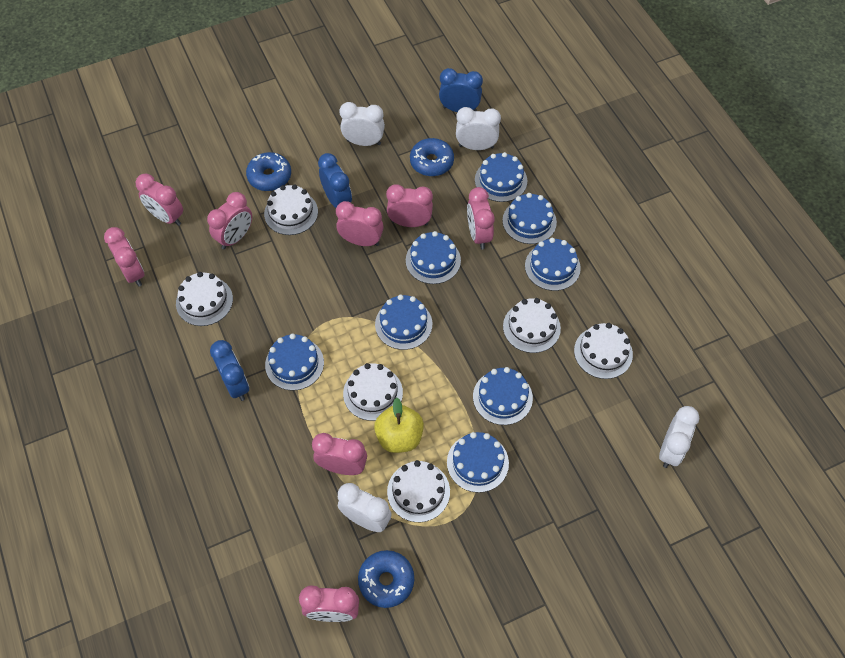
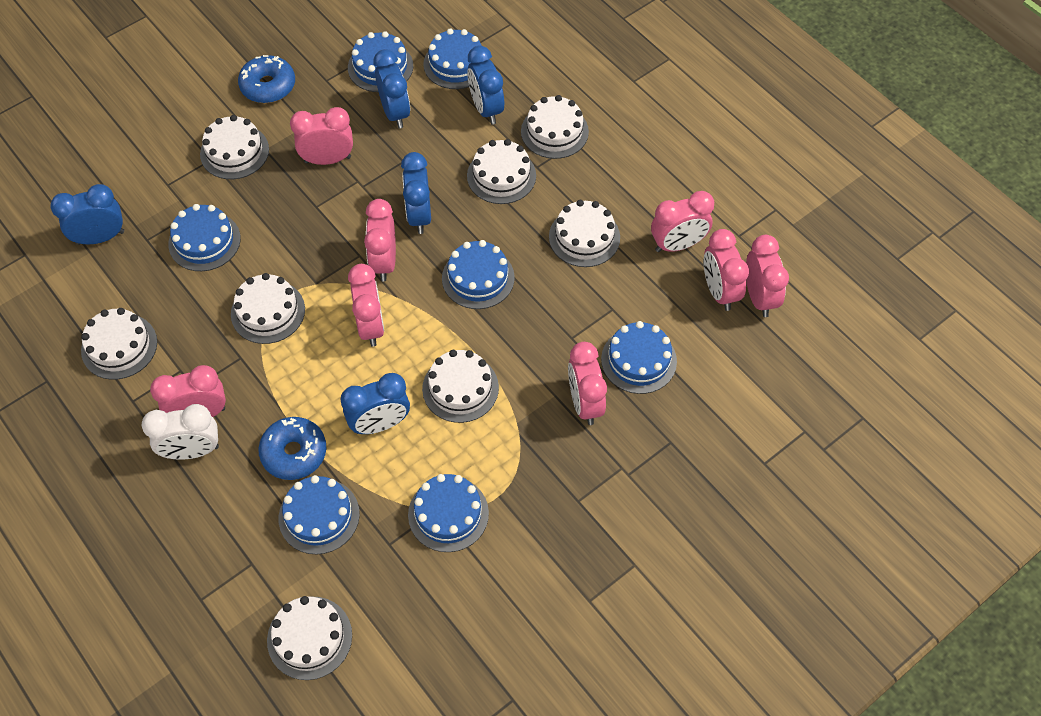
blue cake: [265,334,324,391] [375,295,432,350] [406,231,461,284] [447,432,509,493] [473,367,533,425] [475,152,527,202] [502,193,557,244] [525,238,581,291] = 8 -> [168,204,241,271] [278,475,360,555] [348,31,413,92] [408,474,489,552] [423,29,482,89] [442,240,515,309] [601,321,677,394] = 7
blue clock: [210,340,249,401] [318,153,352,208] [439,68,483,112] = 3 -> [50,184,124,245] [340,373,410,434] [373,49,410,128] [401,152,431,234] [467,46,504,125] = 5
blue donut: [246,152,291,191] [358,550,414,608] [410,138,454,176] = 3 -> [238,55,295,103] [258,417,326,480] = 2
white cake: [176,272,233,326] [264,184,318,235] [343,363,403,421] [387,460,450,522] [503,298,561,353] [574,323,633,379] = 6 -> [81,308,157,380] [200,115,269,179] [231,273,305,344] [267,596,352,680] [422,350,499,423] [467,139,536,204] [521,95,589,159] [549,200,620,267] = 8
white clock: [338,483,392,532] [340,102,385,146] [456,107,501,150] [659,406,699,468] = 4 -> [142,404,219,460] = 1
yellow apple: [374,397,424,453] = 1 -> none = 0

